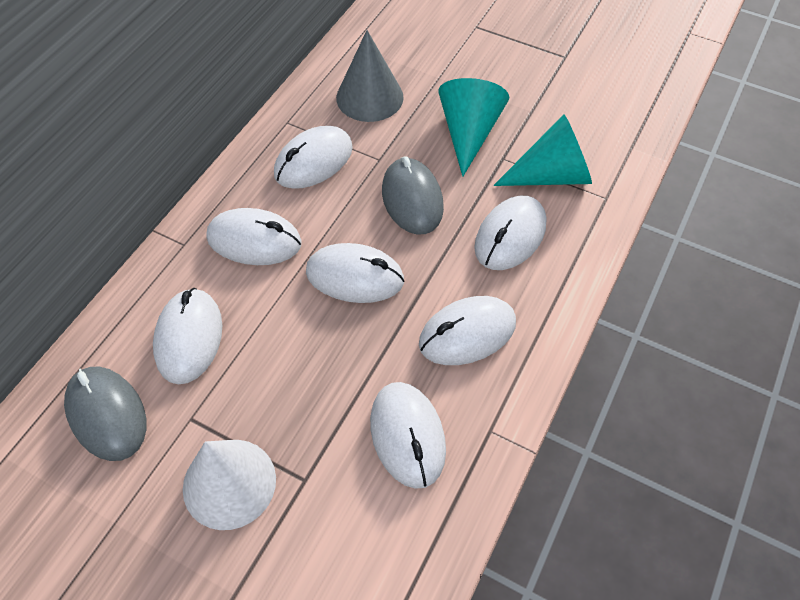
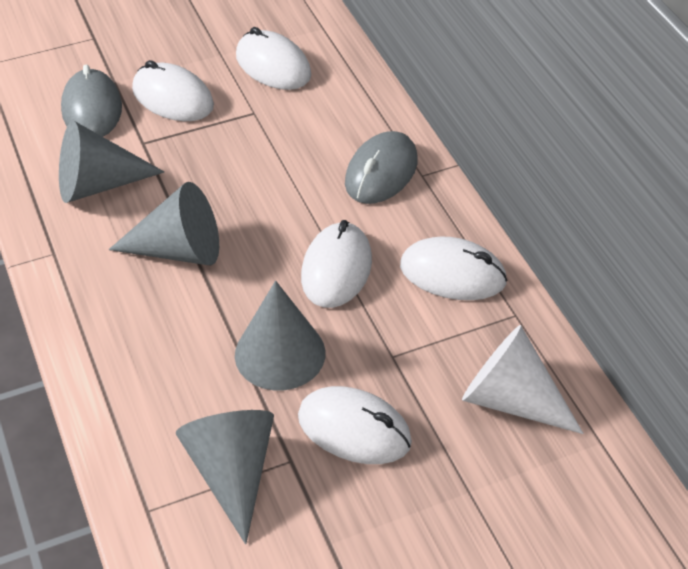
grey cone: [336,30,404,122] = 1 -> [59,121,164,203] [109,182,219,265] [176,410,274,544] [235,281,325,390] = 4
turquoise cone: [439,78,509,177] [493,115,592,186] = 2 -> none = 0
white mouse: [153,288,222,384] [206,208,302,265] [274,126,353,189] [306,243,405,303] [370,382,446,489] [419,296,516,365] [474,196,546,270] = 7 -> [132,60,214,121] [236,27,311,90] [298,386,412,464] [301,220,372,308] [400,237,508,300] = 5

